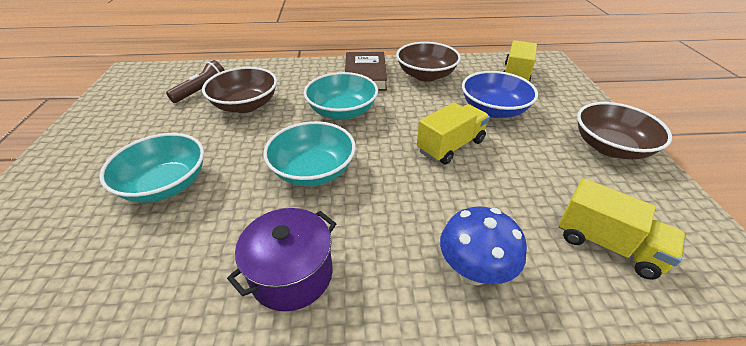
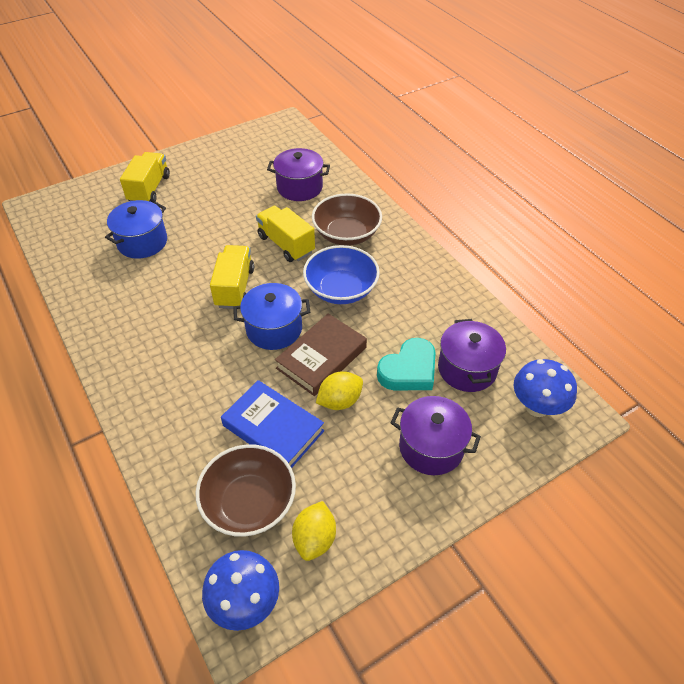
blue book: none = 0 -> [221,380,324,468] = 1
blue mushroom: [440,206,527,285] = 1 -> [202,550,279,631] [513,359,577,417] = 2
blue pot: none = 0 -> [105,200,167,259] [233,283,310,350] = 2
brown bowl: [202,67,277,113] [396,42,461,82] [577,102,672,159] = 3 -> [196,444,296,537] [312,193,382,246] = 2
brown flashlight: [166,60,225,103] = 1 -> none = 0
purple pot: [227,208,336,311] = 1 -> [267,148,330,201] [391,396,481,475] [438,319,506,392] = 3
turquoise bowl: [99,133,204,203] [263,121,356,186] [304,72,378,120] = 3 -> none = 0
turquoise heart: none = 0 -> [377,338,436,390] = 1
yellow lemon: none = 0 -> [292,501,336,561] [316,371,363,410] = 2

